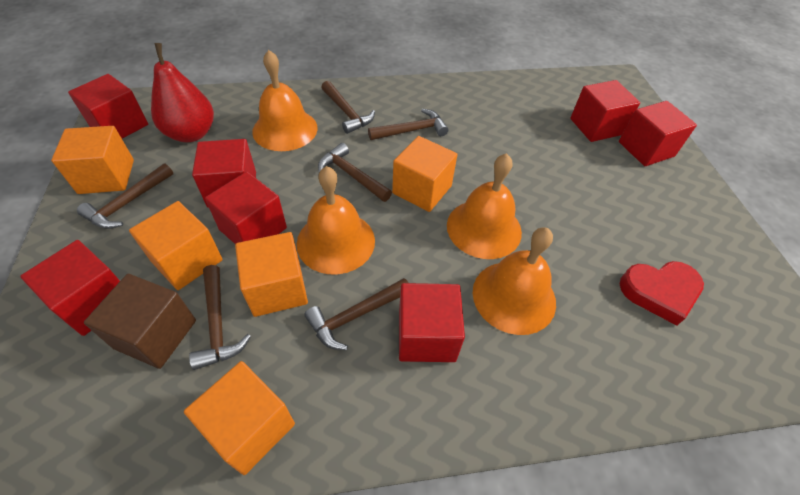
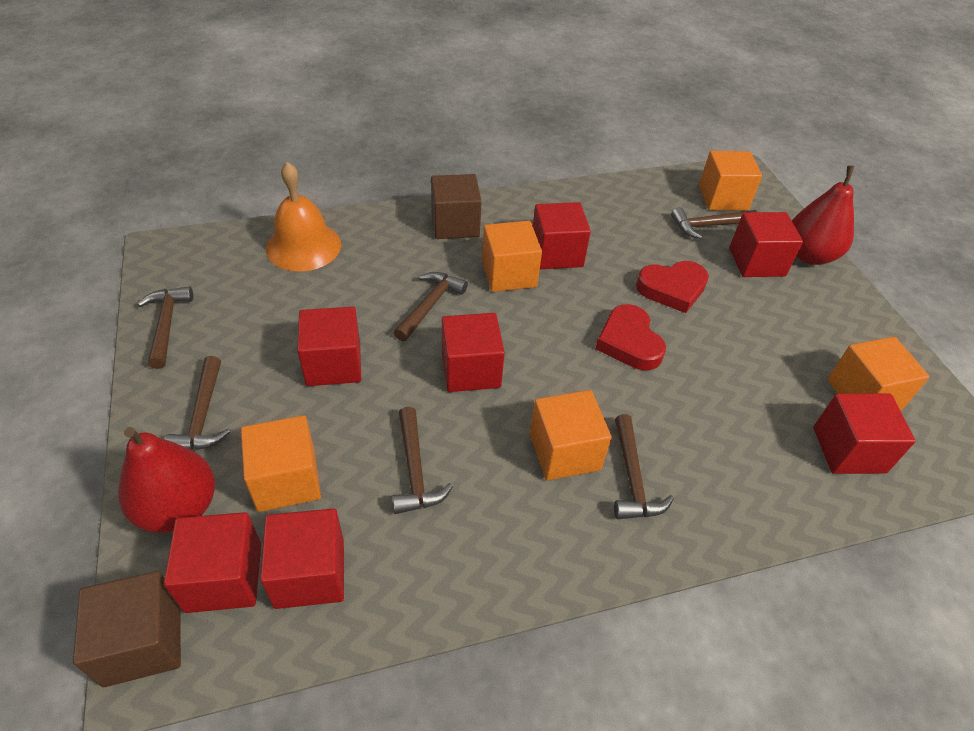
brown cube: [84,274,196,369] = 1 -> [73,571,181,687] [431,174,482,239] = 2
orange bell: [252,50,318,151] [297,166,375,274] [447,153,522,259] [473,227,556,335] = 4 -> [266,162,341,271] = 1
red heart: [619,261,704,326] = 1 -> [595,304,666,370] [636,261,709,313] = 2
red pear: [151,43,214,142] = 1 -> [118,427,215,533] [792,165,855,265] = 2

